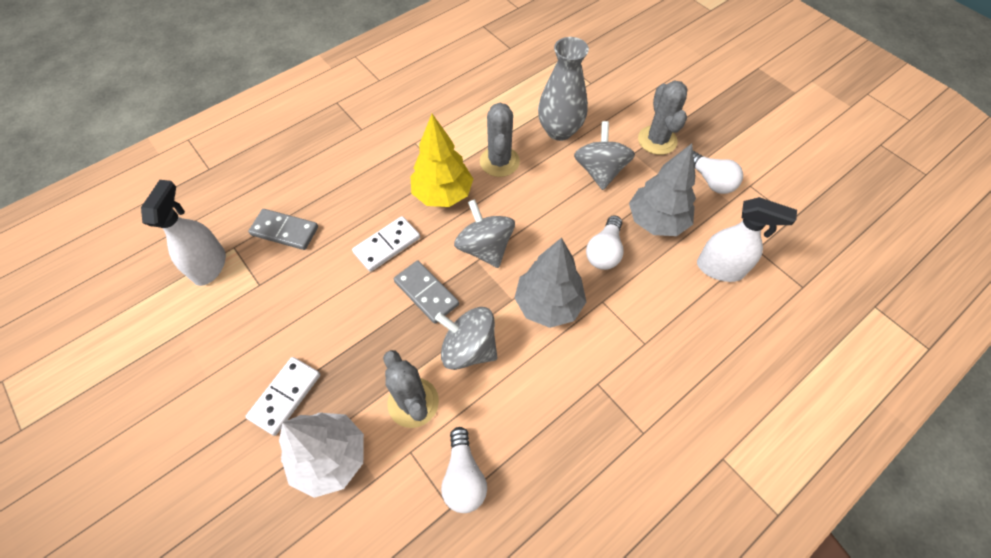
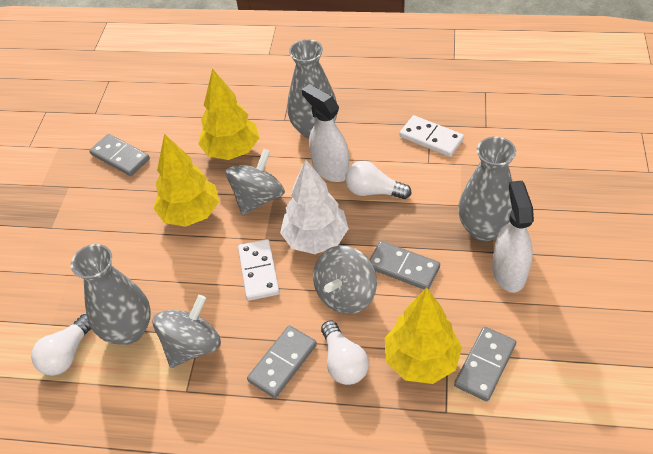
grey cactus: [383,350,439,428] [480,103,520,177] [638,80,688,155] = 3 -> none = 0
grey domino: [248,209,318,250] [394,260,459,324] = 2 -> [89,134,150,176] [247,325,317,398] [369,241,440,289] [454,327,516,401] = 4
grey tree: [515,238,586,328] [629,144,696,236] = 2 -> none = 0
grey vase: [538,37,589,141] = 1 -> [71,244,151,345] [287,39,337,139] [458,137,516,241] = 3
yellow tree: [410,114,473,207] = 1 -> [154,134,219,227] [198,68,259,160] [385,287,462,384] = 3

